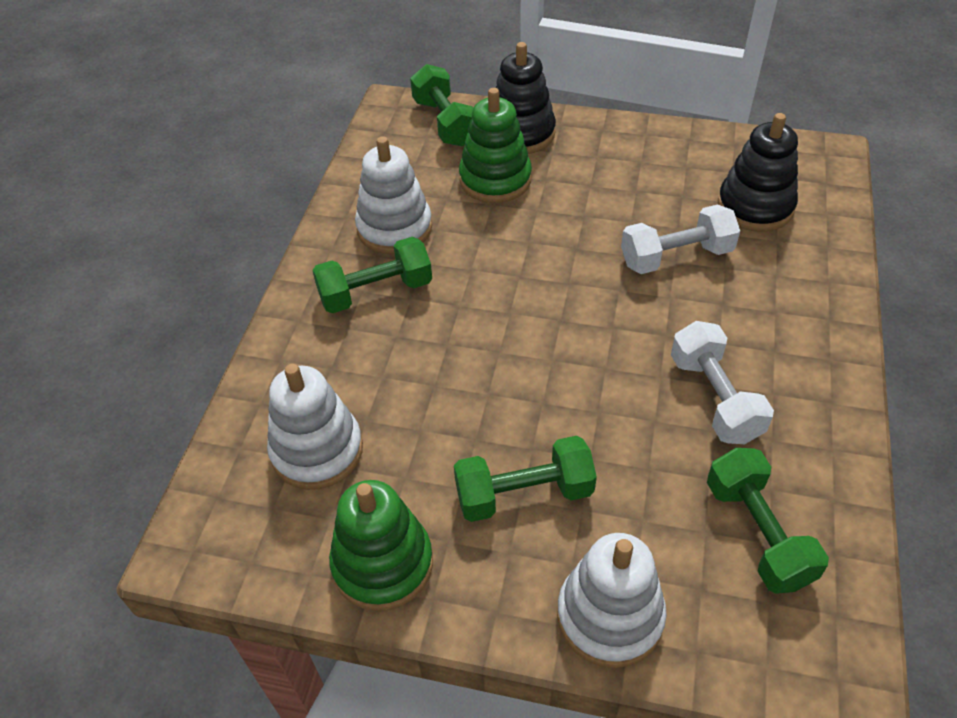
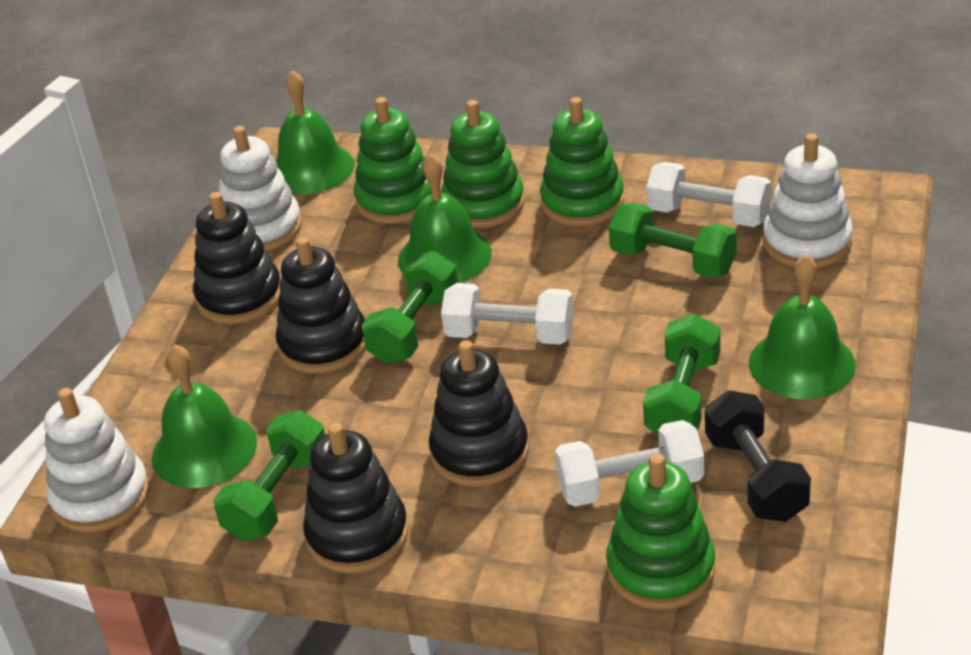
black dumbbell: none = 0 -> [705,390,811,522] = 1
black stacking toy: [496,42,556,154] [718,113,798,232] = 2 -> [193,192,280,324] [276,237,366,374] [303,423,409,573] [429,340,529,487] = 4
green bell: none = 0 -> [152,345,257,488] [276,70,355,195] [398,154,492,283] [749,254,856,399] = 4
green stacking toy: [329,480,433,611] [459,88,532,203] = 2 -> [354,97,432,224] [441,100,525,228] [540,97,624,226] [606,453,715,610] = 4
white dumbbell: [621,205,740,274] [671,321,774,444] = 2 -> [441,283,574,345] [555,420,704,507] [646,162,771,227] = 3

